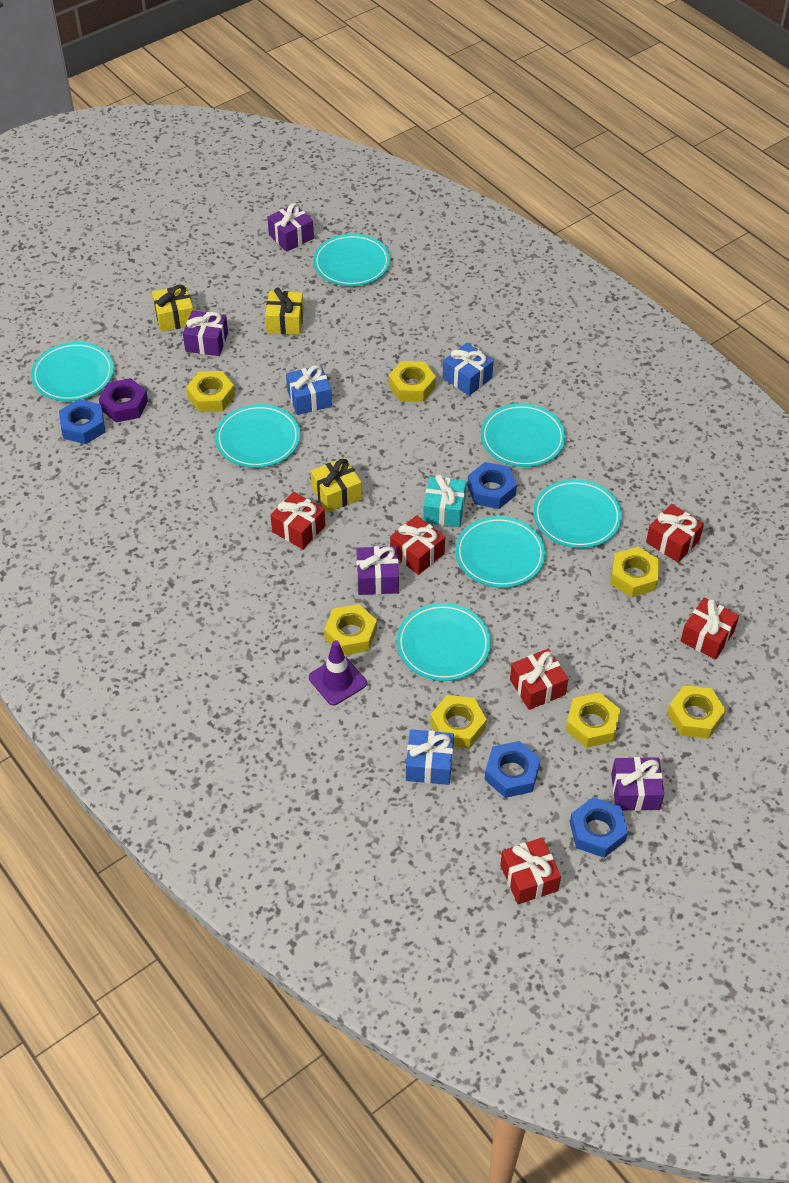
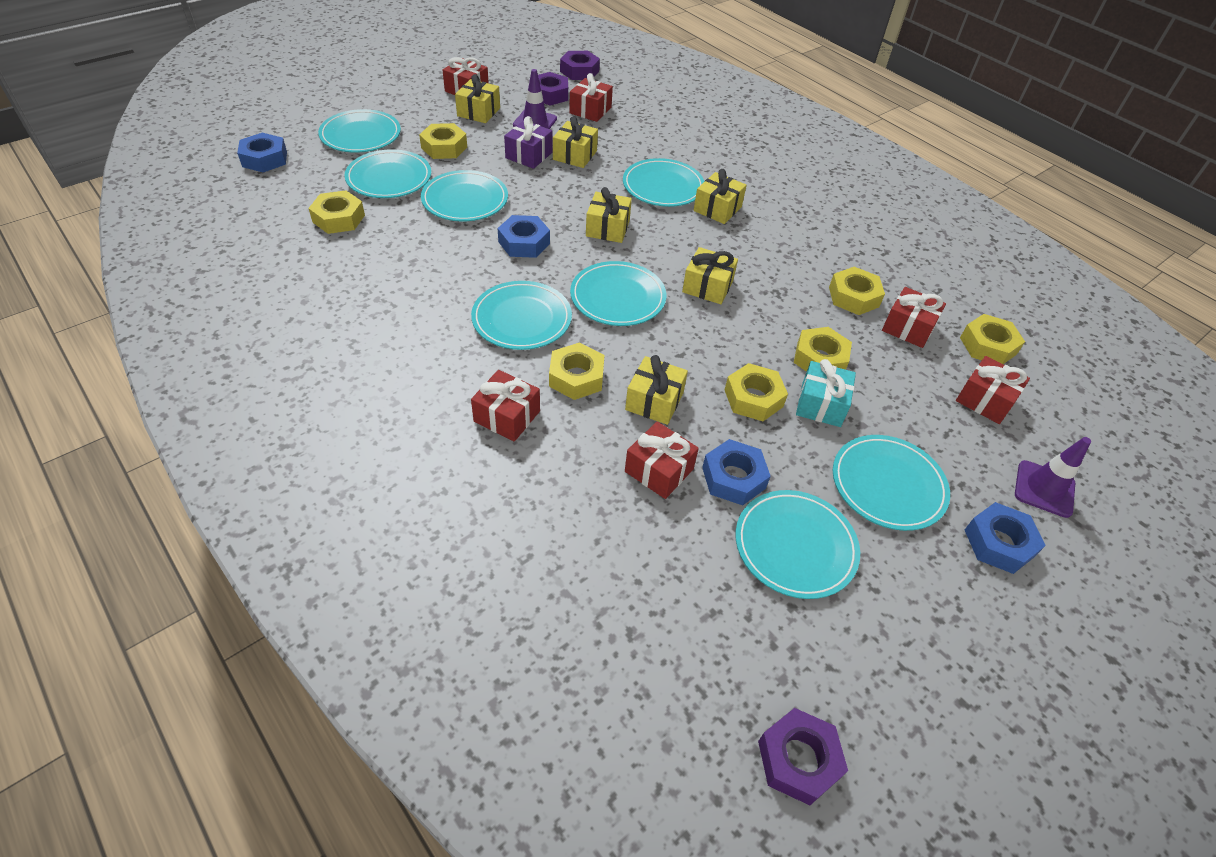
blue gift: [286,365,332,415] [406,729,454,785] [443,343,493,396] = 3 -> none = 0
purple gift: [183,310,228,356] [267,203,314,252] [356,546,399,595] [611,757,664,811] = 4 -> [504,116,552,169] = 1
purple nut: [99,378,148,422] = 1 -> [538,72,568,105] [560,51,600,80] [758,708,848,805] = 3
purple traffic cone: [309,640,367,705] = 1 -> [513,69,557,129] [1015,437,1091,518] = 2
turquoise plate: [31,342,114,401] [215,404,300,468] [313,234,390,286] [397,603,491,681] [455,516,546,588] [481,403,566,467] [533,479,622,548] = 7 -> [318,109,401,153] [345,149,431,198] [421,170,508,221] [471,281,572,350] [570,261,666,326] [623,158,705,207] [736,490,860,599] [833,435,950,531] = 8
yellow gift: [152,285,193,332] [265,288,304,335] [311,458,362,513] = 3 -> [455,74,500,123] [553,116,598,168] [586,187,632,243] [625,355,688,425] [682,247,738,304] [694,169,747,224] = 6

